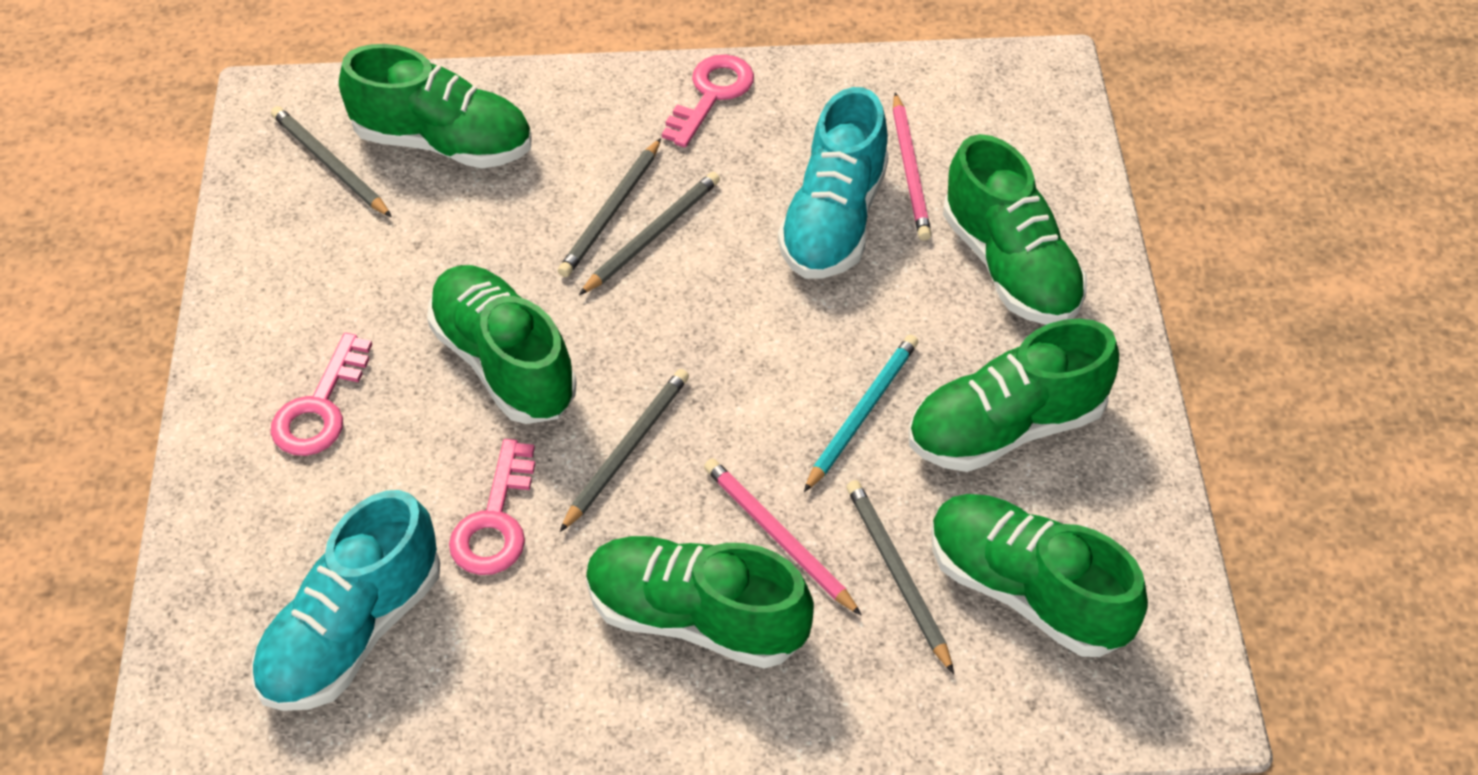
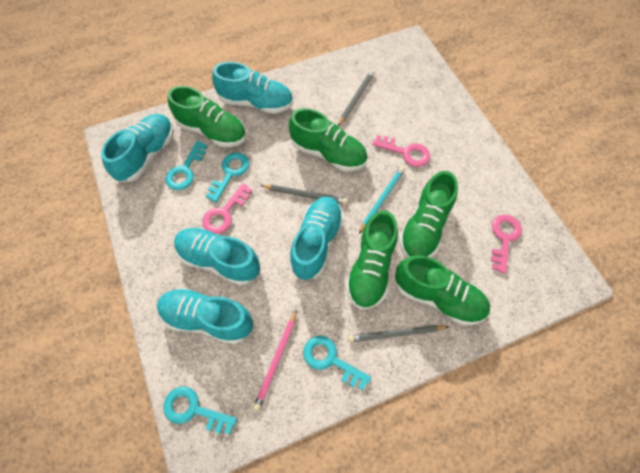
green shoe: [339,44,532,168] [427,265,577,424] [586,536,814,669] [908,318,1119,472] [931,494,1148,657] [943,134,1087,325] = 6 -> [168,86,246,147] [289,108,367,171] [346,210,398,310] [395,255,490,326] [399,171,458,258] = 5
grey pencil: [271,106,392,217] [558,138,661,277] [560,369,689,532] [579,172,720,295] [846,480,954,674] = 5 -> [260,185,348,204] [338,70,374,126] [348,325,450,342] = 3
pink pencil: [704,458,862,616] [893,92,932,241] = 2 -> [253,310,297,411] = 1
turquoise key: none = 0 -> [163,387,237,434] [165,141,207,190] [206,153,249,203] [303,336,371,390] = 4
turquoise shoe: [252,490,440,711] [778,87,889,279] = 2 -> [101,114,174,182] [157,288,253,344] [174,228,260,286] [212,62,293,114] [289,196,344,280] = 5

